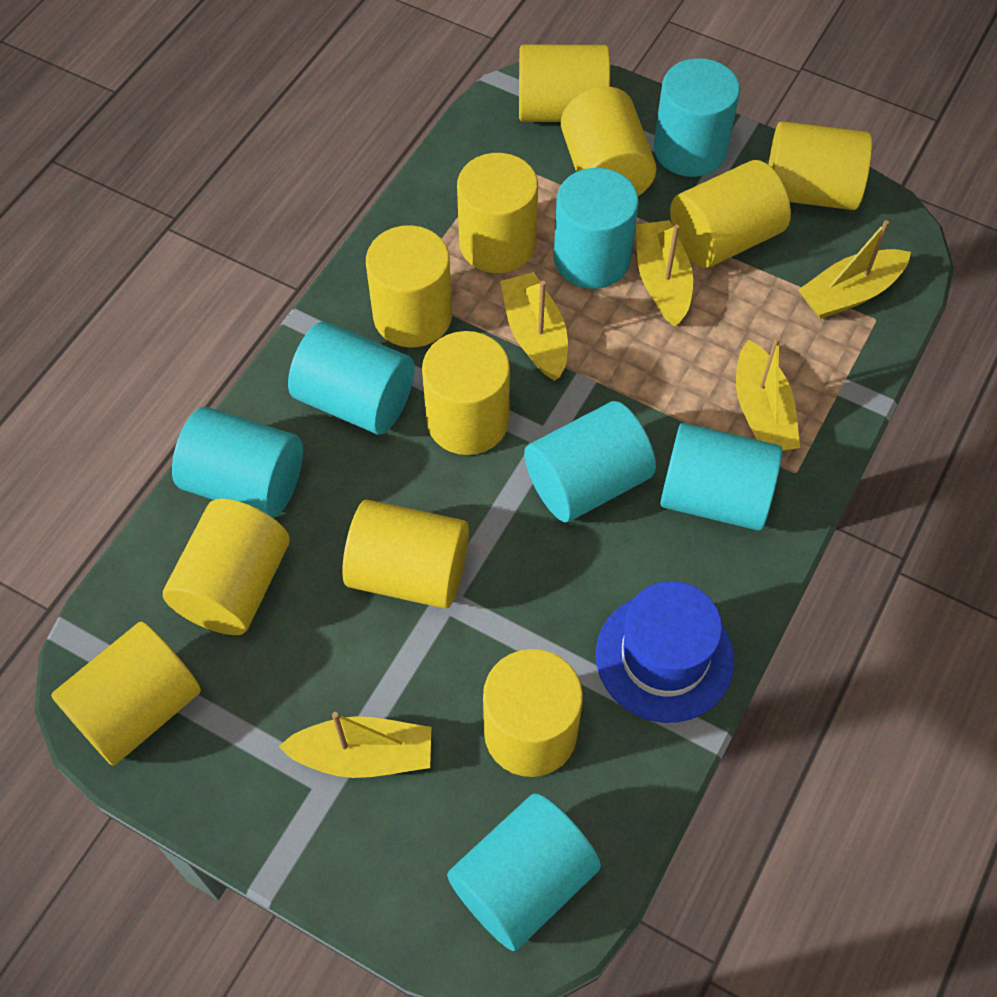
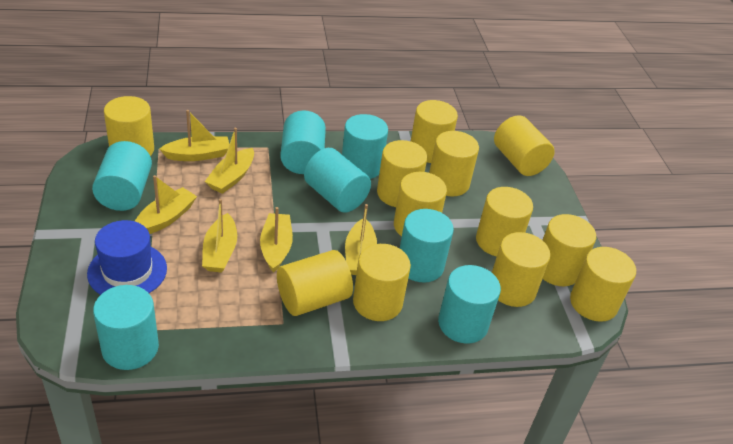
yellow boat: [278,712,431,778] [500,272,568,381] [636,220,693,326] [736,337,800,451] [798,220,911,319] = 5 -> [135,175,197,234] [159,110,229,161] [202,199,237,273] [205,128,254,194] [260,207,293,273] [345,204,377,275] = 6
yellow cylinder: [51,621,201,766] [163,499,290,635] [342,500,469,609] [366,225,452,348] [422,331,510,455] [457,153,538,273] [483,649,583,777] [519,45,610,122] [561,87,657,196] [670,160,791,268] [768,121,872,210] = 11 -> [104,96,154,156] [277,250,353,316] [353,244,411,321] [377,140,427,207] [394,172,447,237] [411,100,458,163] [429,131,479,197] [476,187,533,256] [492,232,550,307] [494,115,555,176] [543,214,596,286] [570,247,636,322] = 12

